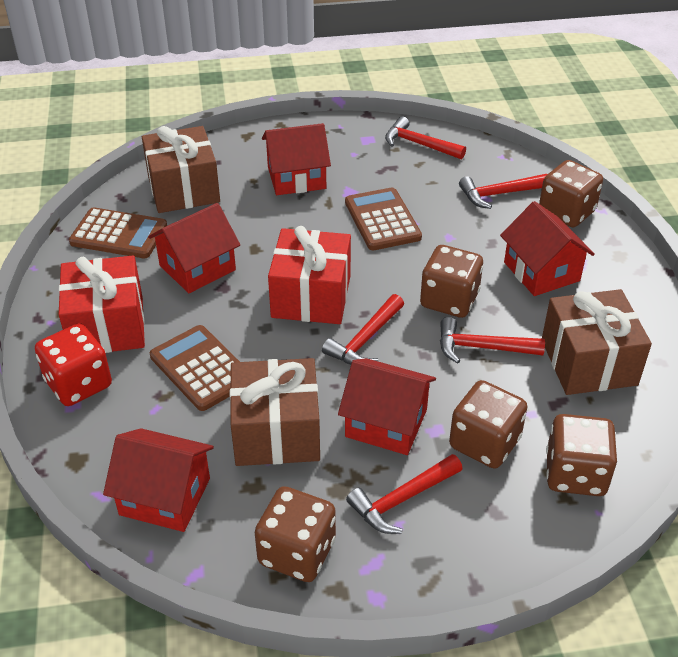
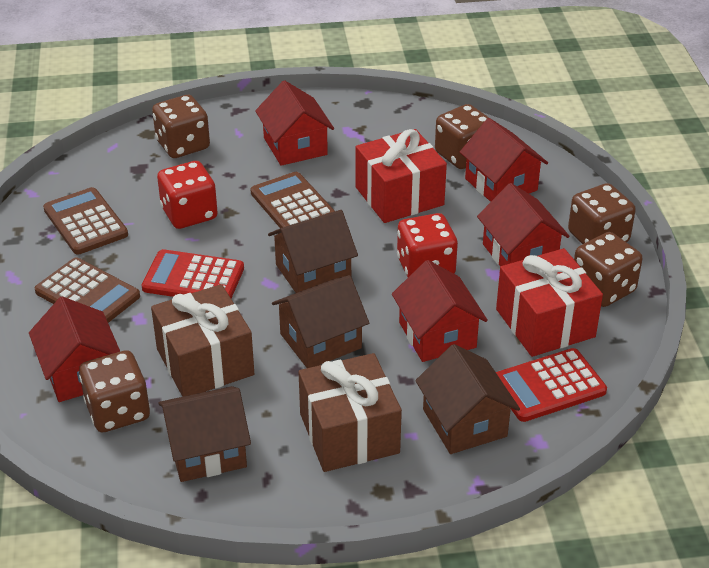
brown gift: [142,126,220,213] [230,358,320,466] [542,289,652,395] = 3 -> [151,284,254,397] [299,353,402,472] = 2
brown house: none = 0 -> [158,386,251,482] [268,210,358,293] [272,275,369,368] [415,344,520,454] = 4
red calculator: none = 0 -> [142,249,244,298] [496,348,607,422] = 2
red dice: [35,323,112,406] = 1 -> [157,161,218,229] [397,213,458,277] = 2
red hammer: [322,294,404,365] [346,454,463,534] [385,116,466,159] [440,317,545,364] [459,174,547,209] = 5 -> none = 0

